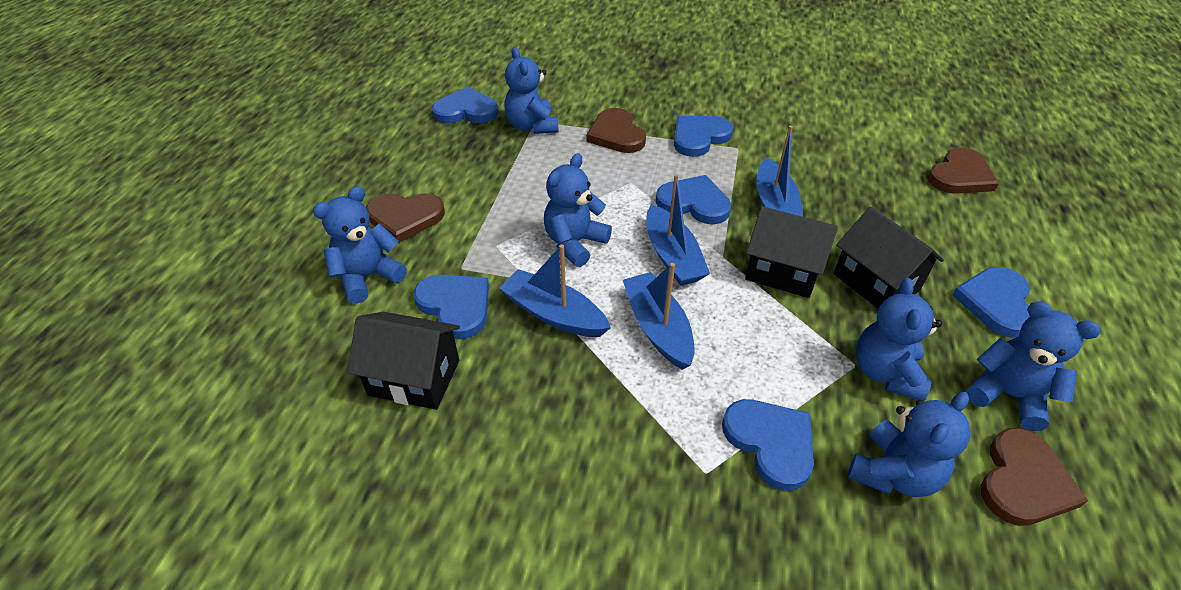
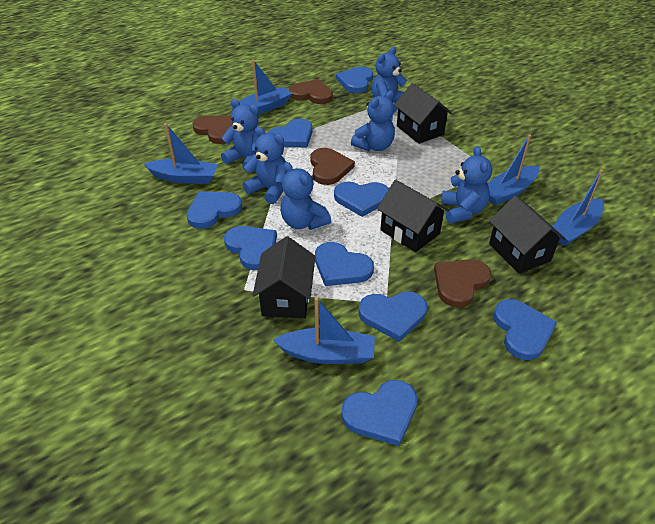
black house: [347,312,460,410] [745,206,838,298] [833,207,944,309] = 3 -> [253,236,316,318] [377,180,449,252] [394,83,452,144] [489,195,566,274] = 4
blue boat: [499,244,611,337] [623,263,695,370] [647,174,710,286] [756,125,803,217] = 4 -> [144,123,218,184] [232,60,292,114] [273,297,375,364] [488,134,539,205] [552,169,604,246] = 5
blue heart: [414,274,489,339] [432,87,498,123] [656,175,731,224] [674,116,733,157] [722,399,814,491] [952,267,1030,338] = 6 -> [186,191,242,229] [224,226,277,270] [269,119,312,147] [315,242,374,286] [334,182,389,217] [336,67,373,93] [341,380,418,446] [359,291,427,342] [493,299,557,360] = 9

